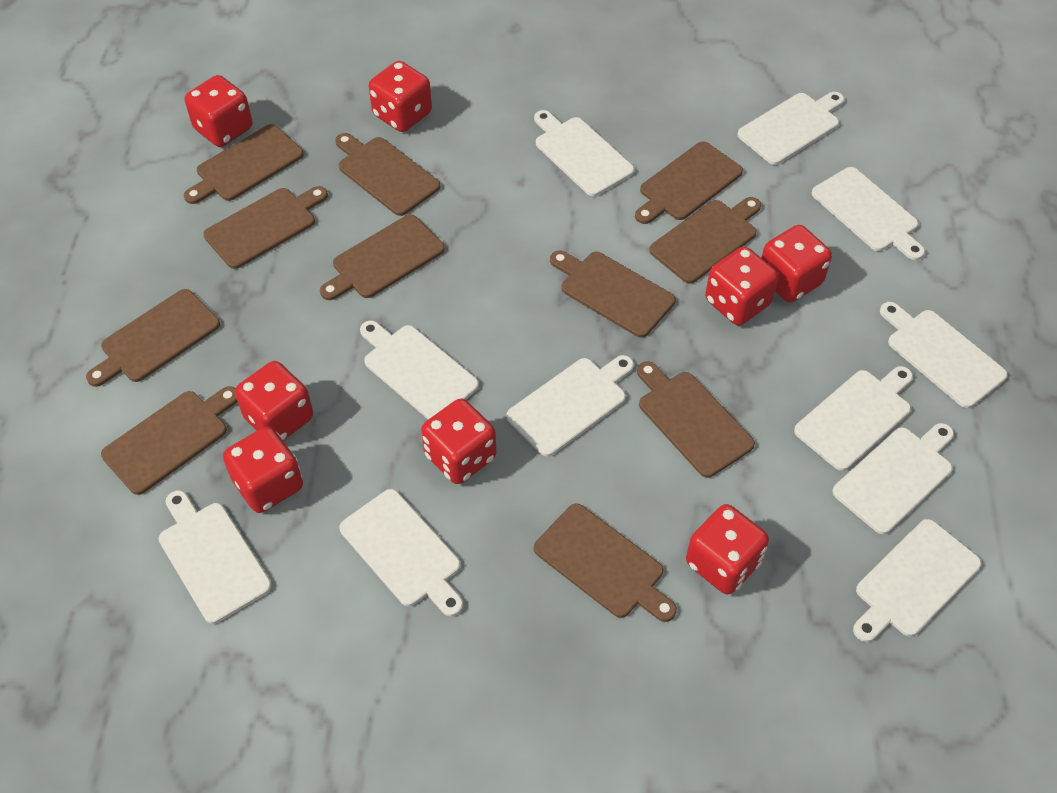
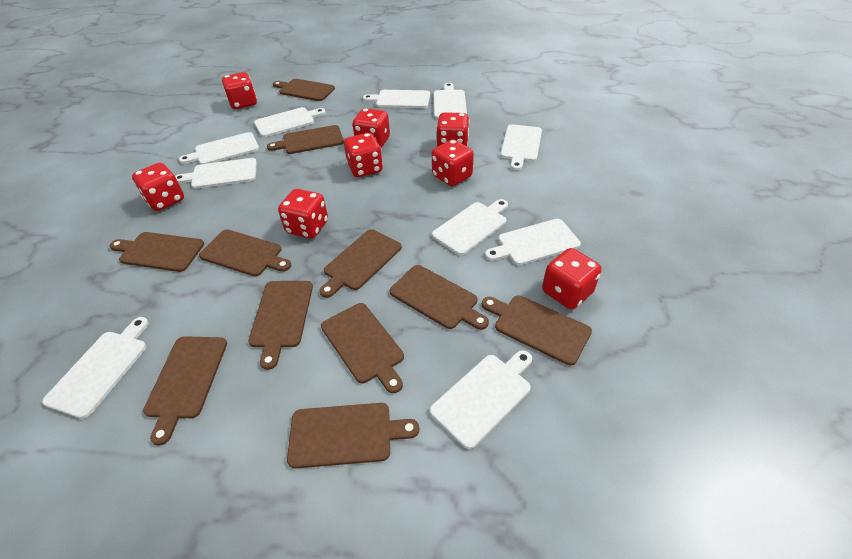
white cutting board: [159,490,272,624] [340,489,463,617] [360,320,479,419] [507,355,634,457] [534,110,634,196] [737,92,844,165] [794,366,913,471] [812,167,925,260] [833,423,954,534] [853,519,981,642] [880,302,1008,408] = 11 -> [42,317,149,419] [175,158,257,189] [179,132,259,164] [254,107,326,137] [363,90,430,108] [430,350,532,449] [432,199,508,255] [434,83,467,119] [485,219,581,265] [500,124,542,171] = 10

